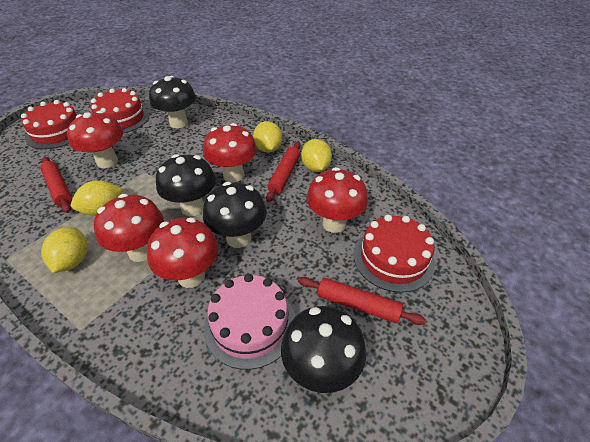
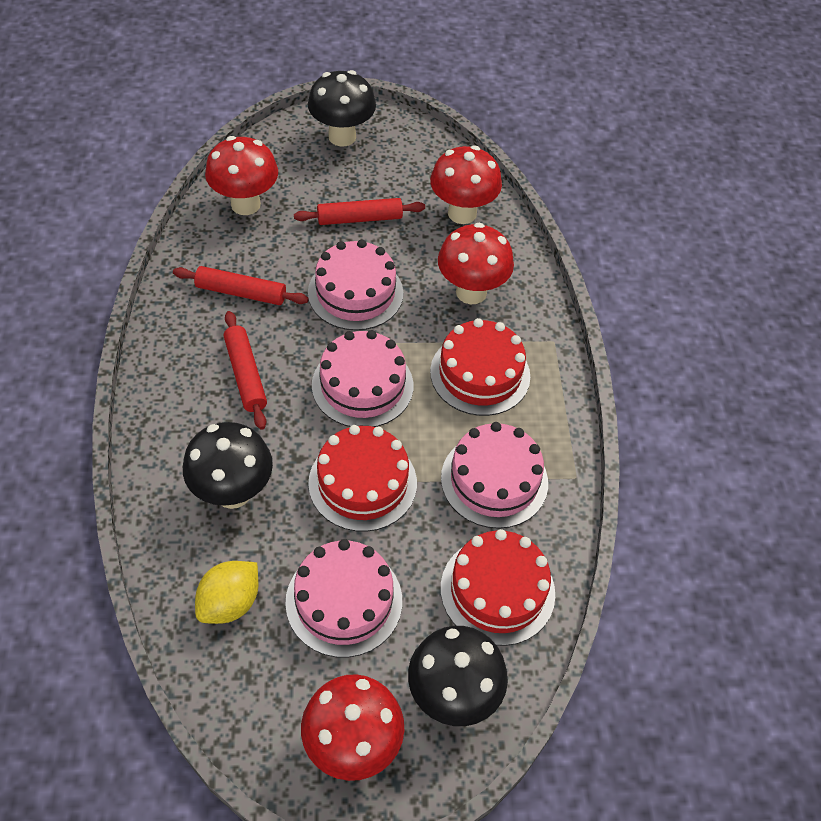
black mushroom: [149,76,196,128] [156,154,216,216] [203,182,267,248] [281,306,366,393] = 4 -> [183,422,273,509] [308,70,376,147] [408,626,508,726] = 3
pink cake: [204,274,295,370] = 1 -> [285,539,402,658] [308,239,403,331] [312,330,413,427] [441,422,548,529] = 4
red mushroom: [67,111,123,168] [94,194,164,262] [147,217,218,288] [203,123,257,182] [307,167,368,233] = 5 -> [205,136,278,215] [301,674,404,781] [430,146,502,224] [438,223,514,304] = 4
yellow lemon: [41,227,88,273] [71,180,123,216] [253,121,282,152] [301,139,332,172] = 4 -> [195,561,258,624] = 1

